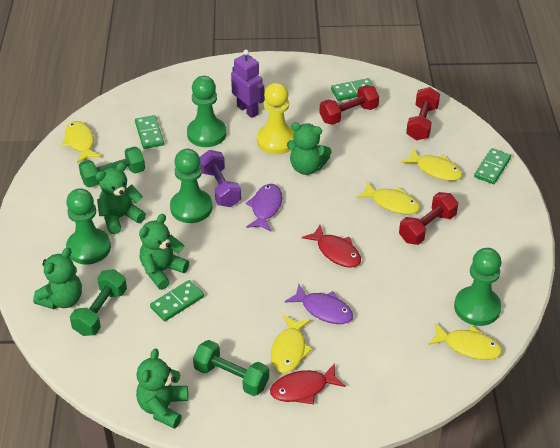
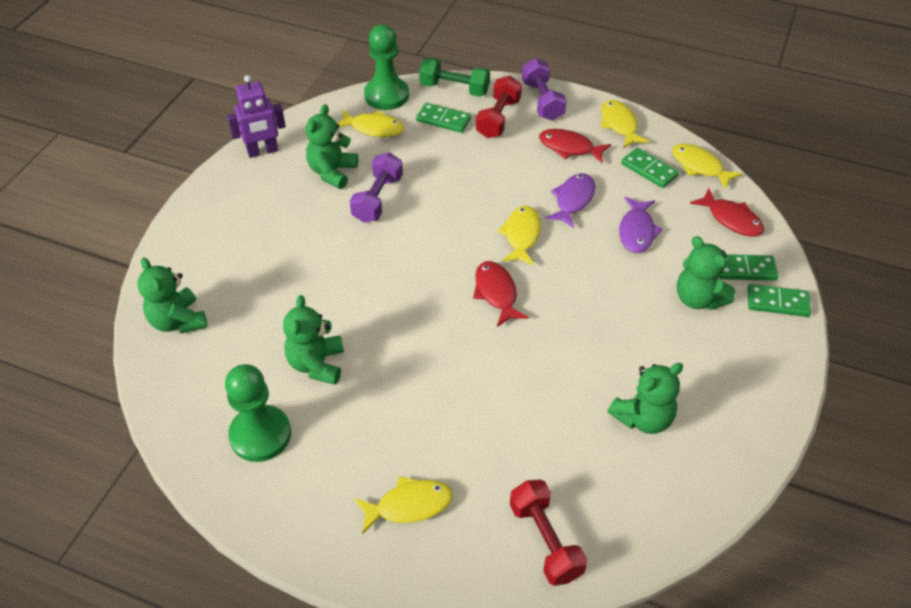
green dumbbell: [70,269,127,336] [79,146,145,188] [193,340,269,396] = 3 -> [419,58,490,97] = 1
green pawn: [66,188,111,265] [170,149,213,223] [187,76,226,147] [454,248,501,326] = 4 -> [225,364,291,462] [364,24,409,110] = 2
purple dumbbell: [200,150,241,207] = 1 -> [350,152,403,223] [522,58,567,121] = 2
red dumbbell: [319,85,379,125] [399,192,458,245] [406,87,440,141] = 3 -> [476,76,522,138] [510,480,587,586] = 2
red fish: [270,363,345,404] [302,225,361,267] = 2 -> [473,261,529,327] [539,129,611,164] [690,188,764,236] = 3
yellow pawn: [257,83,294,154] = 1 -> none = 0

